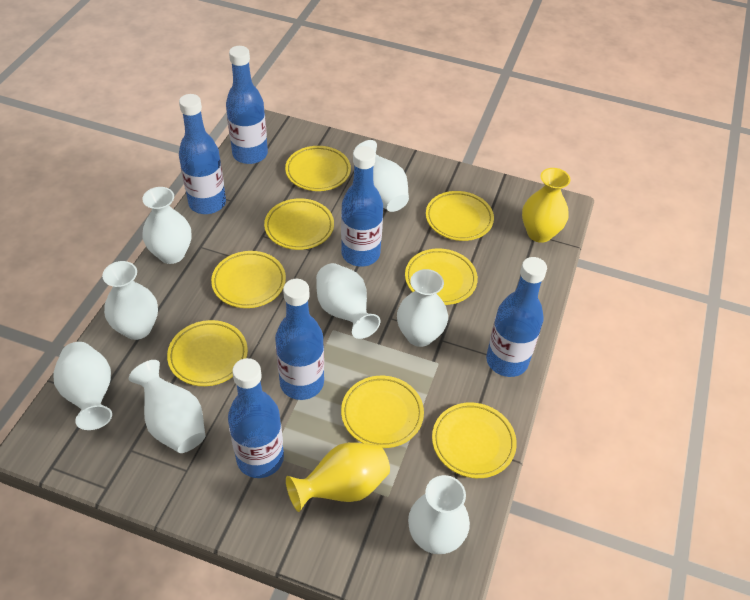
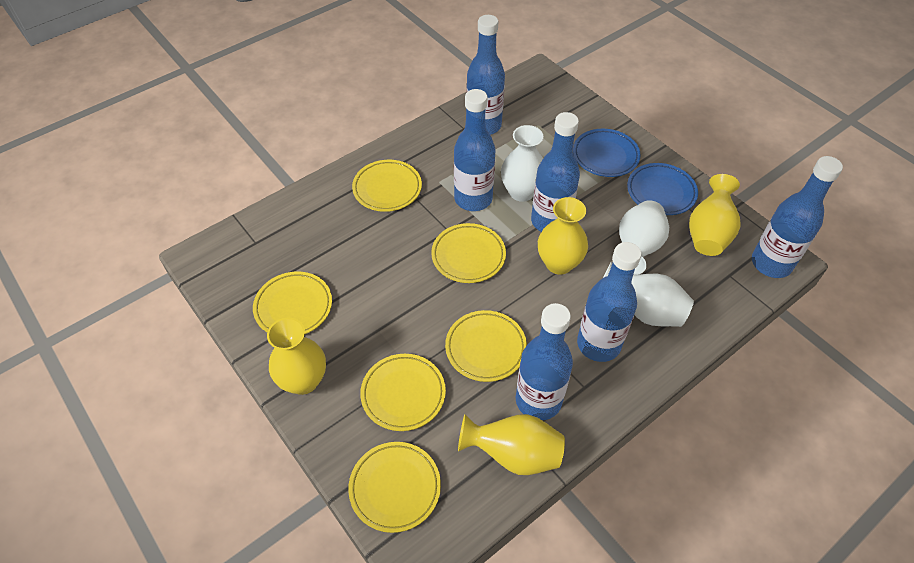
blue plate: none = 0 -> [573,129,641,177] [627,163,698,215] = 2
white vase: [53,342,112,430] [102,261,158,340] [129,360,206,453] [142,187,191,264] [316,263,380,339] [353,140,409,212] [397,269,448,347] [408,475,470,554] = 8 -> [501,125,543,202] [603,262,694,327] [619,200,669,275] = 3
yellow plate: [167,320,248,386] [211,251,286,308] [264,198,334,250] [285,146,351,191] [341,376,424,448] [405,248,478,305] [426,191,494,241] [432,402,517,478] = 8 -> [253,272,332,334] [348,442,441,533] [352,160,422,212] [360,354,446,431] [431,223,506,283] [445,310,527,382] = 6
yellow vase: [286,442,390,512] [522,168,570,243] = 2 -> [267,318,326,395] [458,414,565,475] [538,197,588,275] [689,174,741,256] = 4

